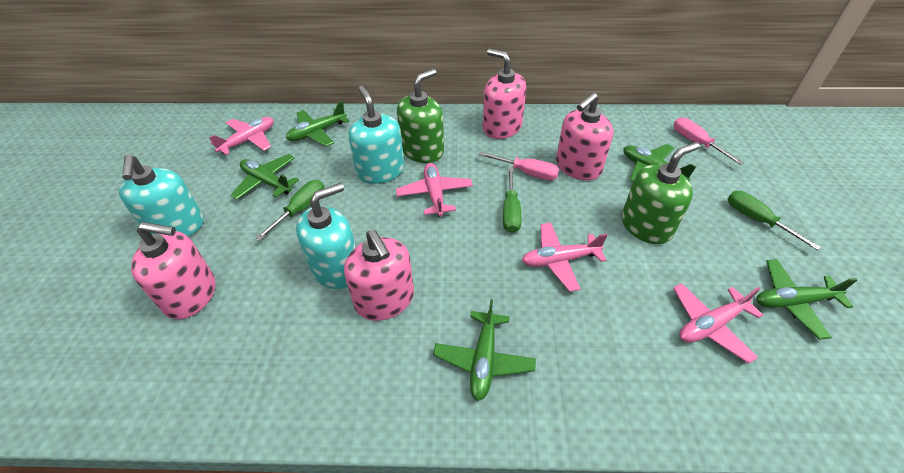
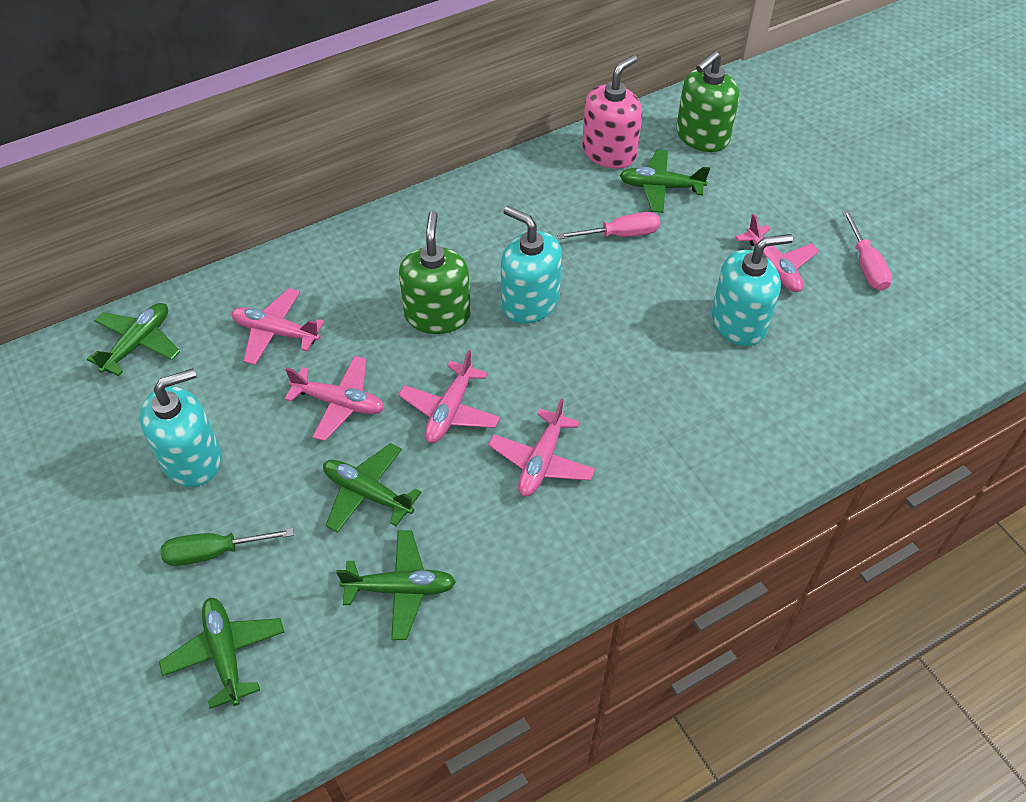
green screwdriver: [255,180,324,241] [503,167,522,233] [728,191,821,251] = 3 -> [160,528,294,566] = 1
pink plane: [209,117,274,155] [396,163,473,217] [522,222,607,292] [673,283,763,364] = 4 -> [232,288,324,365] [285,356,384,441] [398,350,500,443] [488,399,595,496] [735,214,819,292] = 5
pink soap dispenser: [131,222,215,319] [344,230,414,321] [483,49,526,139] [556,92,614,180] = 4 -> [582,55,642,169] = 1

